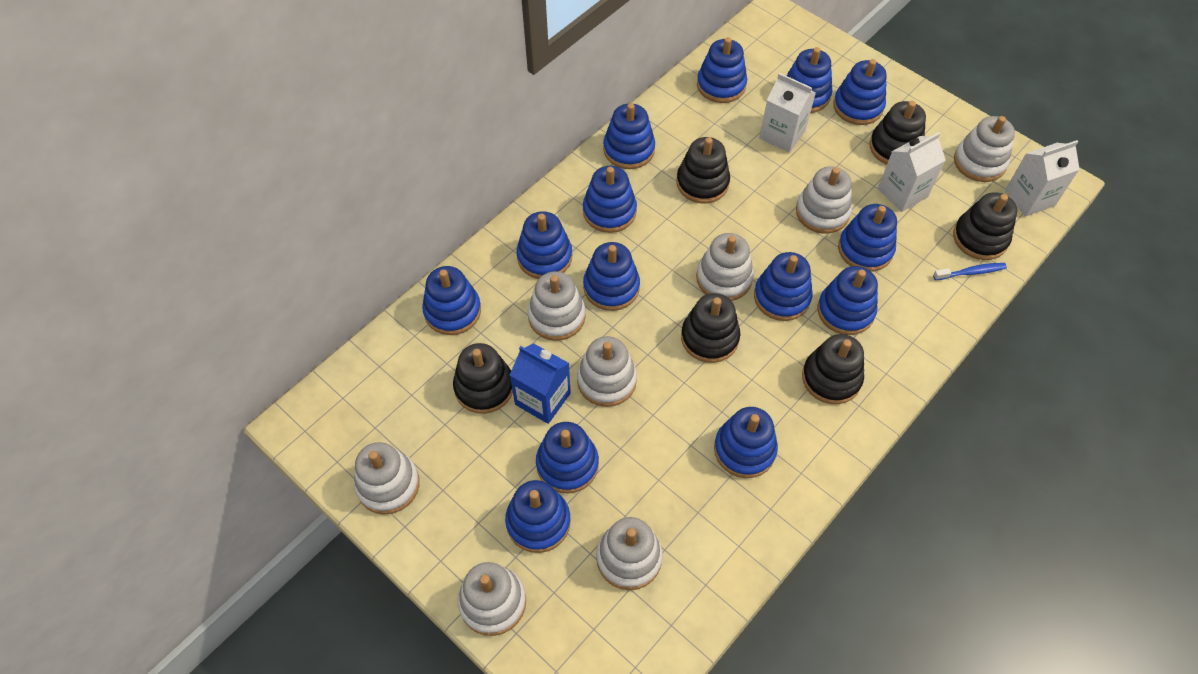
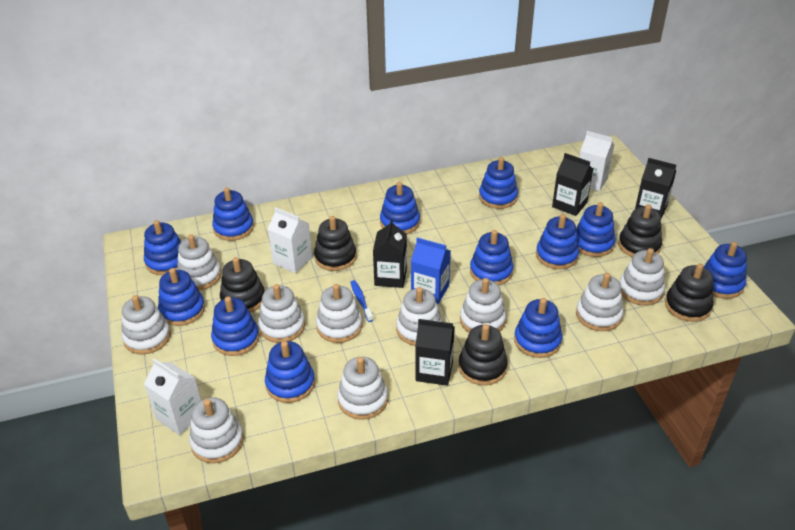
black carton: none = 0 -> [373,219,407,288] [415,319,455,386] [552,153,593,216] [635,158,676,219] = 4
black stacking toy: [453,343,513,414] [677,137,730,203] [681,293,740,363] [802,334,864,404] [870,101,926,165] [953,192,1017,260] = 6 -> [220,257,264,313] [314,216,357,271] [459,324,508,385] [618,204,662,257] [665,263,714,322] = 5
blue stacking toy: [422,266,481,335] [505,480,571,553] [516,211,572,279] [536,422,599,494] [583,166,637,233] [583,242,640,311] [603,103,655,169] [697,37,747,103] [714,407,778,478] [754,252,813,321] [787,47,832,113] [818,266,878,335] [833,59,887,125] [838,204,897,272] = 14 -> [144,220,181,275] [158,268,205,326] [211,296,259,356] [212,188,254,241] [265,341,315,403] [380,182,420,234] [470,230,513,285] [479,157,518,209] [514,298,562,358] [536,214,579,269] [576,202,616,257] [704,242,747,299] = 12
white stacking toy: [354,442,420,515] [458,562,526,636] [528,271,586,341] [577,336,637,407] [596,517,663,590] [696,233,754,301] [796,166,852,234] [954,116,1015,182] = 8 -> [122,295,171,354] [177,234,221,290] [189,398,244,463] [258,284,305,343] [316,284,362,343] [337,357,388,420] [396,287,442,346] [460,278,506,332] [576,273,624,331] [620,248,665,306] = 10

